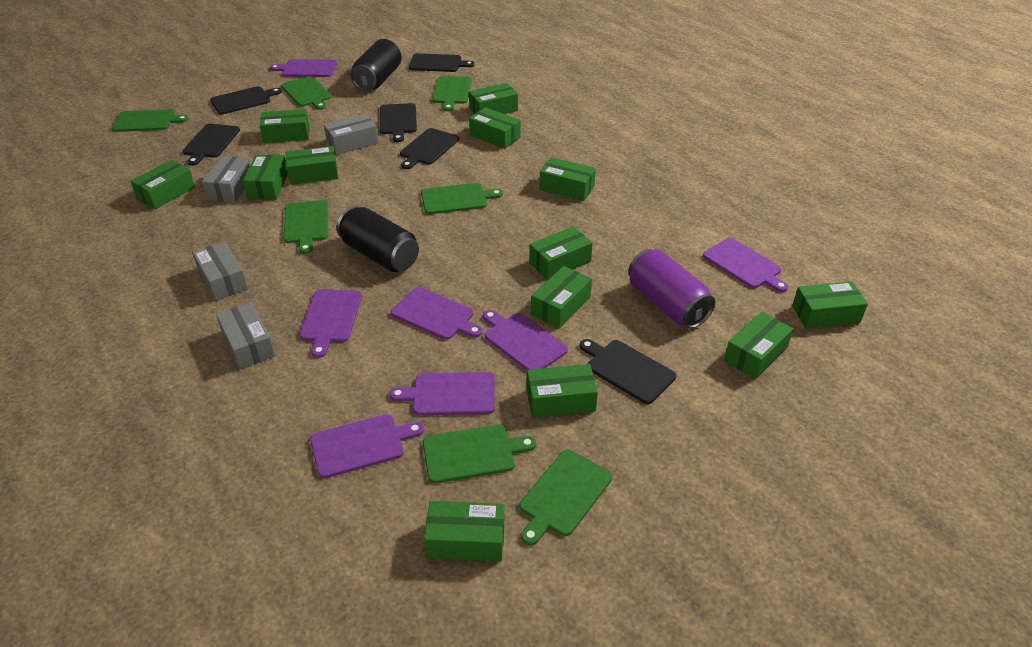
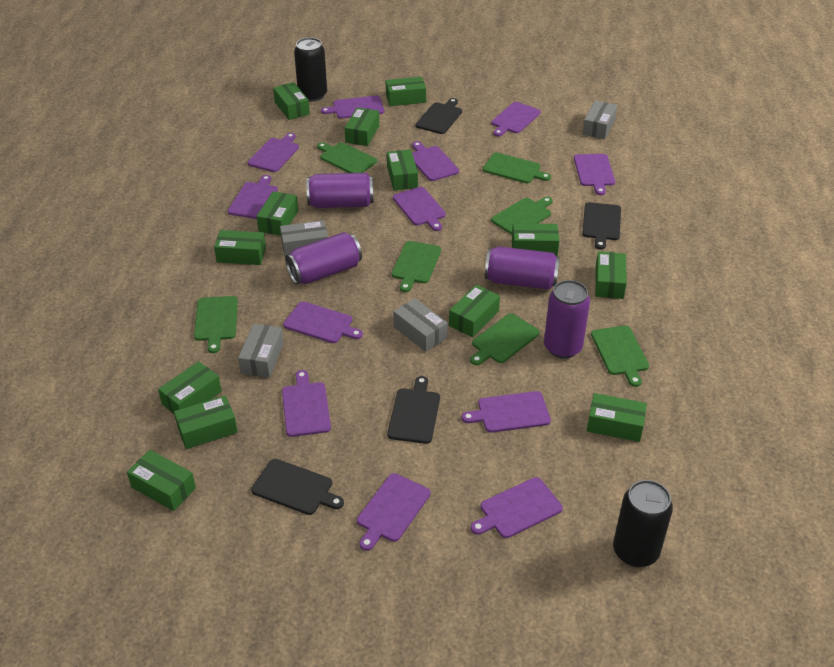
black cutting board: [183,124,240,166] [210,86,282,115] [380,103,417,142] [400,128,459,169] [409,53,474,72] [579,339,676,404] = 6 -> [251,459,344,515] [387,376,440,444] [416,98,462,134] [582,202,621,249] = 4
purple can: [628,249,716,329] = 1 -> [285,232,362,284] [306,173,374,208] [485,246,560,290] [544,280,590,359] = 4
purple cutting board: [270,59,337,77] [299,289,362,358] [310,414,424,478] [390,372,495,415] [391,287,483,340] [483,310,568,371] [703,238,788,292] = 7 -> [228,175,278,219] [248,133,299,172] [282,370,331,437] [283,301,363,343] [321,96,384,119] [357,473,431,551] [393,187,446,231] [412,141,459,181] [462,391,551,433] [471,477,563,538] [491,102,541,137] [574,154,615,195] = 12

